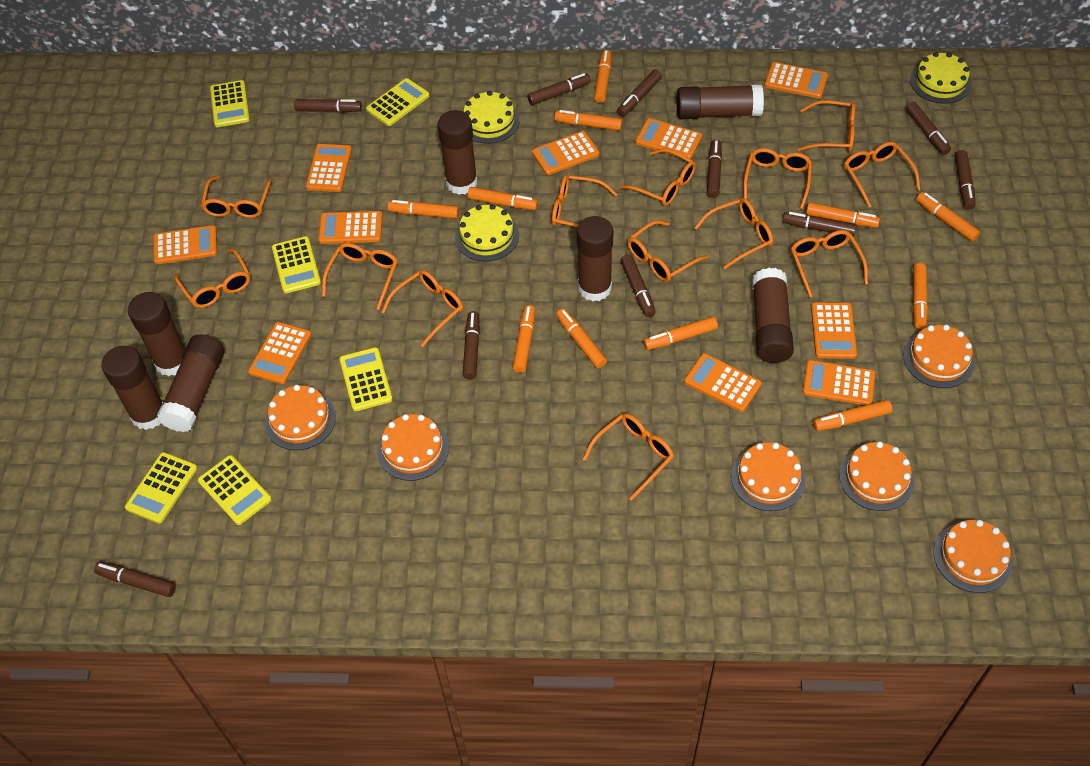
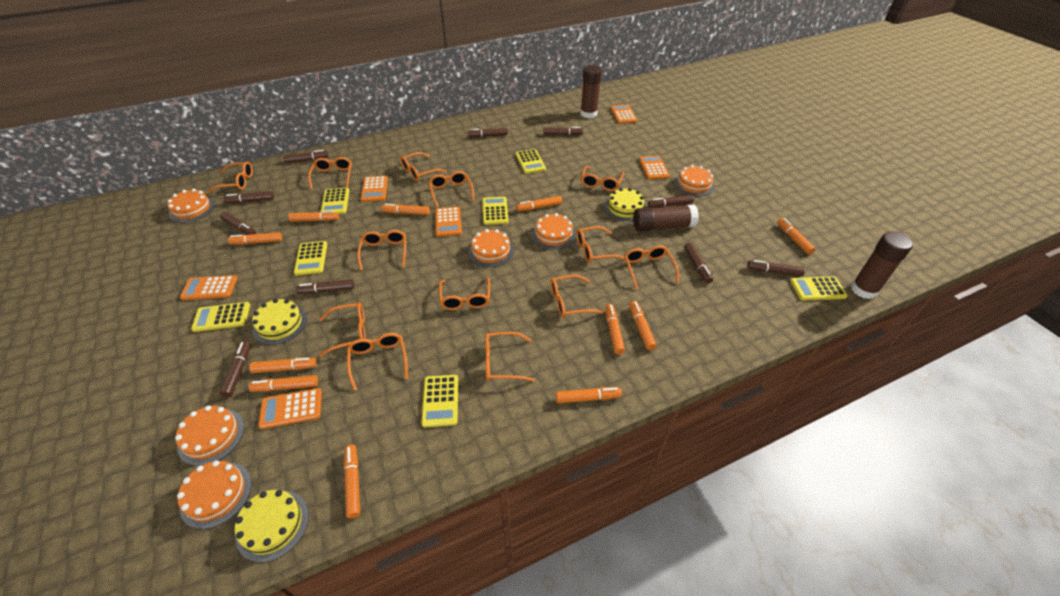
brown glue stick: [101,346,163,430] [128,292,185,376] [157,334,224,432] [437,110,477,195] [577,216,613,301] [677,84,764,119] [752,268,794,363] = 7 -> [580,65,602,118] [633,204,699,232] [851,231,913,299] = 3
orange calculator: [154,225,217,264] [248,322,311,384] [306,144,352,192] [318,211,382,244] [532,131,599,175] [635,118,702,159] [684,353,762,412] [765,62,828,98] [803,360,875,405] [811,302,857,359] = 10 -> [180,275,238,300] [258,388,322,429] [361,176,388,202] [435,207,462,237] [610,105,637,124] [639,155,670,179] = 6
yellow calculator: [125,452,197,524] [198,455,272,525] [210,80,250,127] [272,236,321,293] [339,347,393,411] [366,78,430,126] = 6 -> [191,302,250,332] [294,241,327,276] [321,188,349,214] [421,375,458,427] [483,197,509,225] [516,149,546,174] [790,276,848,301] = 7

